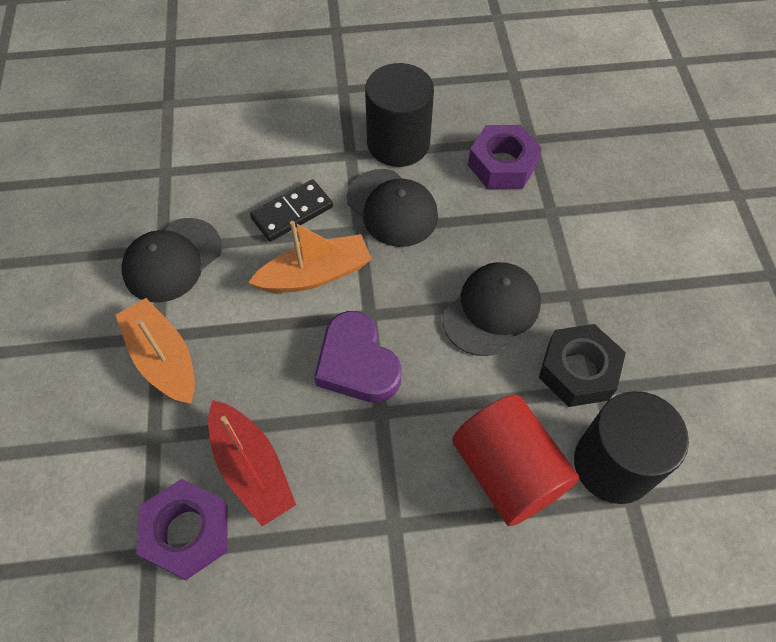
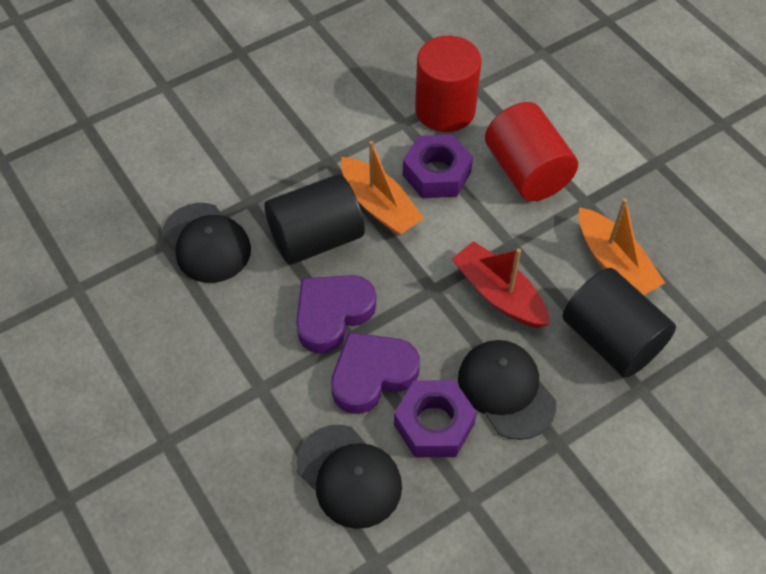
black domino: [250,179,333,242] = 1 -> none = 0
black nut: [539,324,626,407] = 1 -> none = 0
purple heart: [314,311,402,403] = 1 -> [296,275,376,353] [331,332,420,414] = 2
red cylinder: [452,395,579,526] = 1 -> [415,36,482,132] [485,102,578,201] = 2

